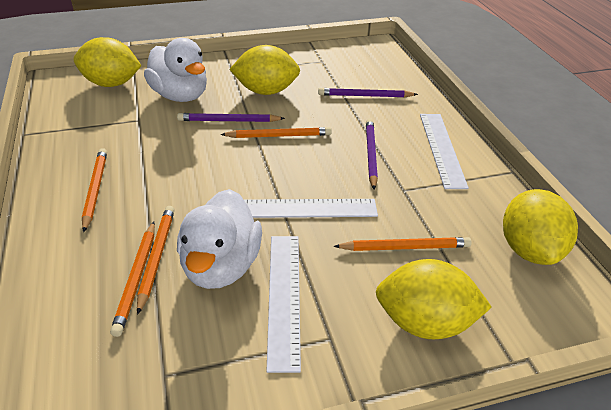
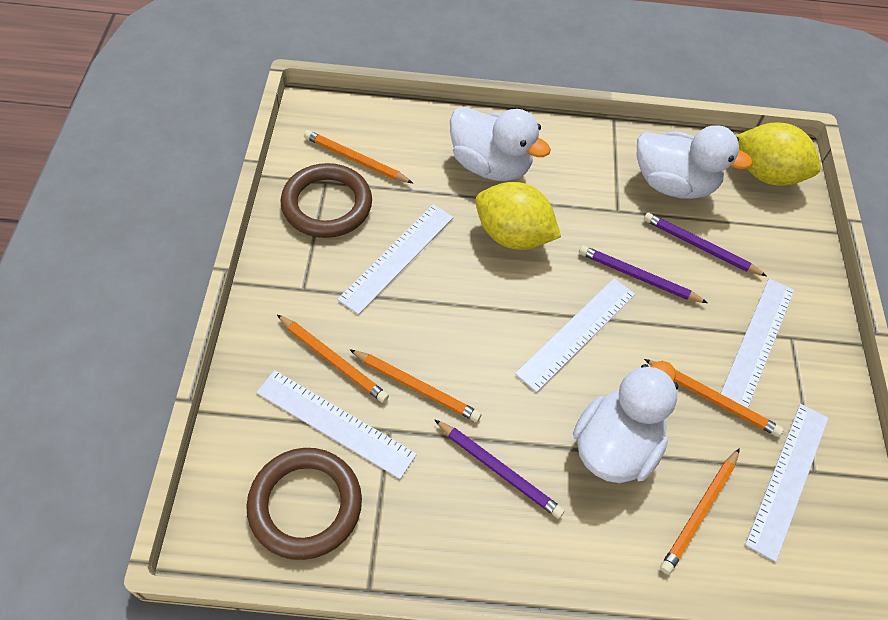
brown ring: none = 0 -> [246,448,362,560] [281,163,372,238] = 2
white duck: [144,38,207,102] [177,189,262,289] = 2 -> [450,107,551,181] [573,361,678,483] [637,125,753,199] = 3
white ruler: [244,199,378,218] [267,236,301,373] [420,114,469,189] = 3 -> [256,370,417,479] [337,204,454,315] [515,278,635,393] [720,279,794,408] [745,404,828,562] = 5
yellow lemon: [74,37,142,87] [229,45,300,95] [376,259,492,339] [503,189,578,265] = 4 -> [475,182,561,250] [736,122,821,186] = 2

